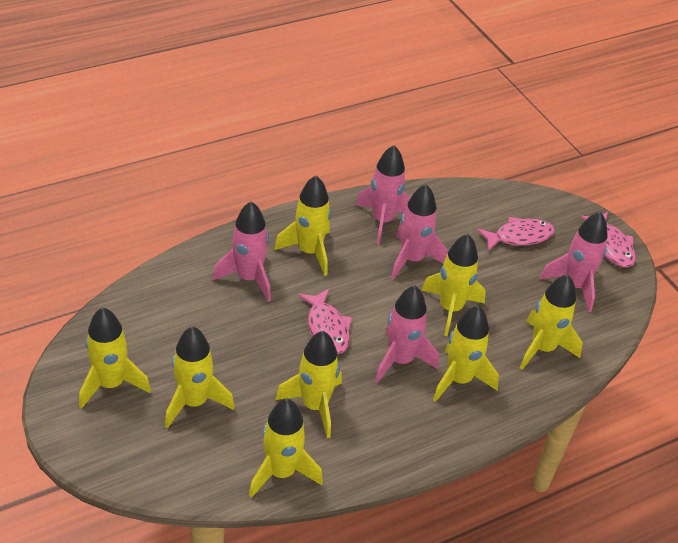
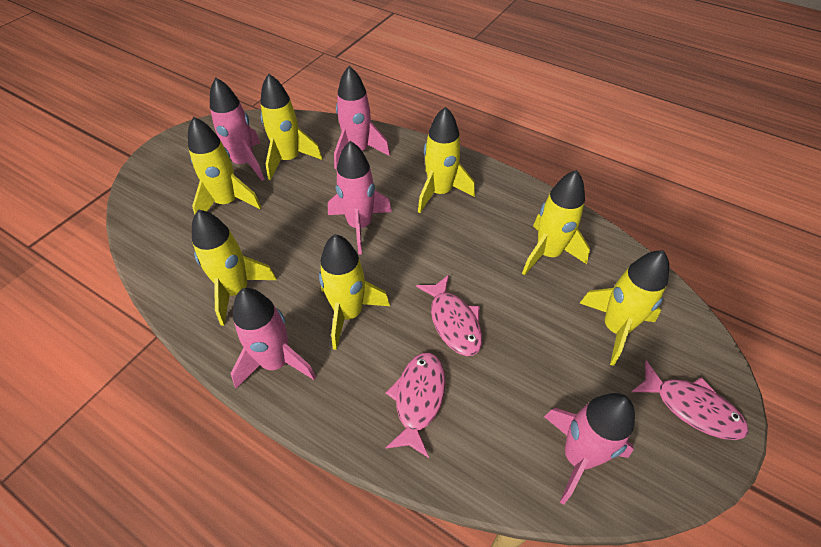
yellow rocket: [79,307,151,409] [165,326,235,429] [249,399,323,498] [274,176,331,276] [275,331,342,438] [421,234,486,336] [433,305,499,402] [520,274,583,370] = 8 -> [188,117,261,214] [192,209,277,326] [260,73,323,180] [319,234,390,350] [418,106,475,213] [522,170,590,276] [580,250,669,366] = 7

